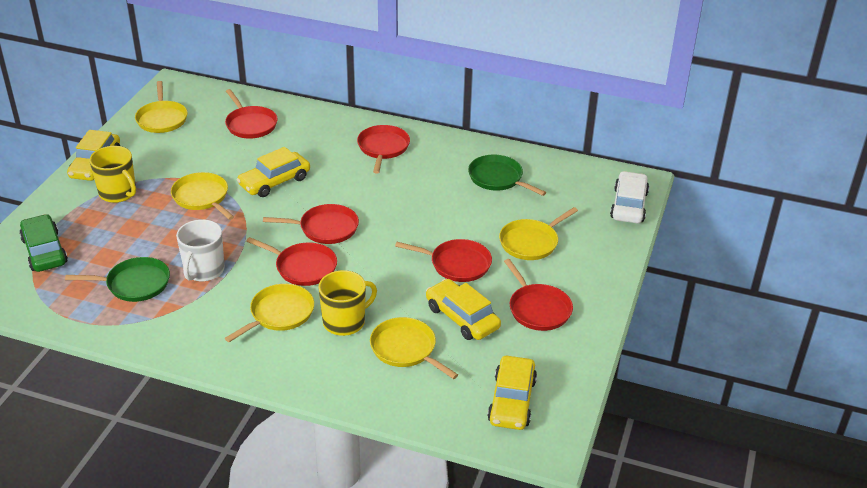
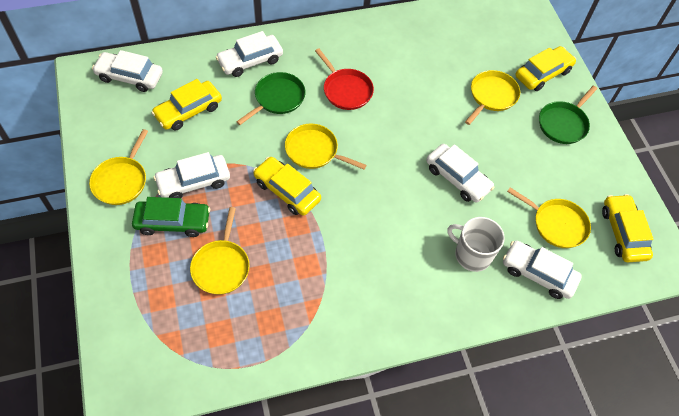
red pan: [225,89,278,139] [246,237,337,286] [263,204,359,244] [357,125,410,174] [395,239,492,282] [504,259,573,331] = 6 -> [315,48,374,110] = 1
white car: [610,171,649,223] = 1 -> [92,50,163,92] [153,152,230,198] [216,31,283,77] [426,144,494,203] [503,240,582,299] = 5
yellow mug: [89,146,136,203] [318,270,377,336] = 2 -> none = 0

